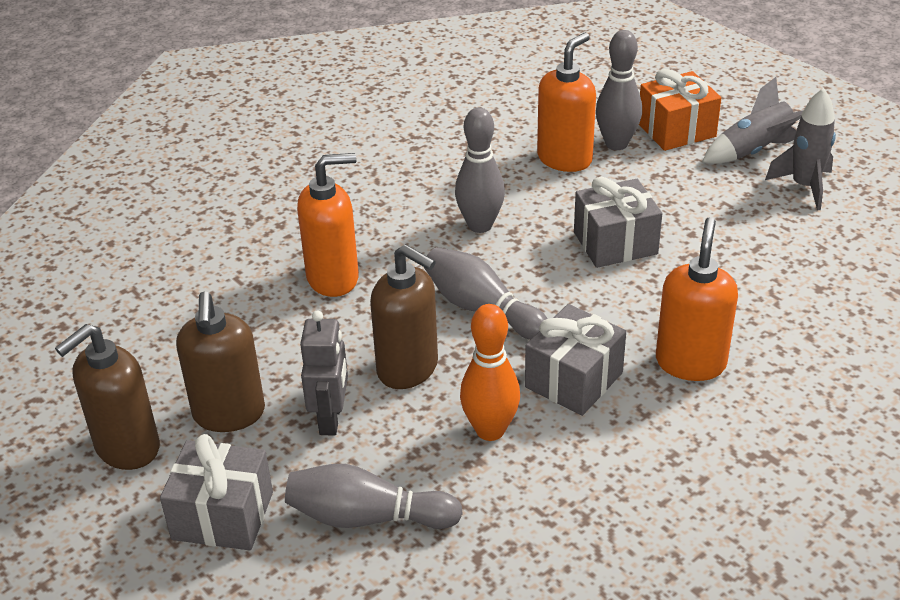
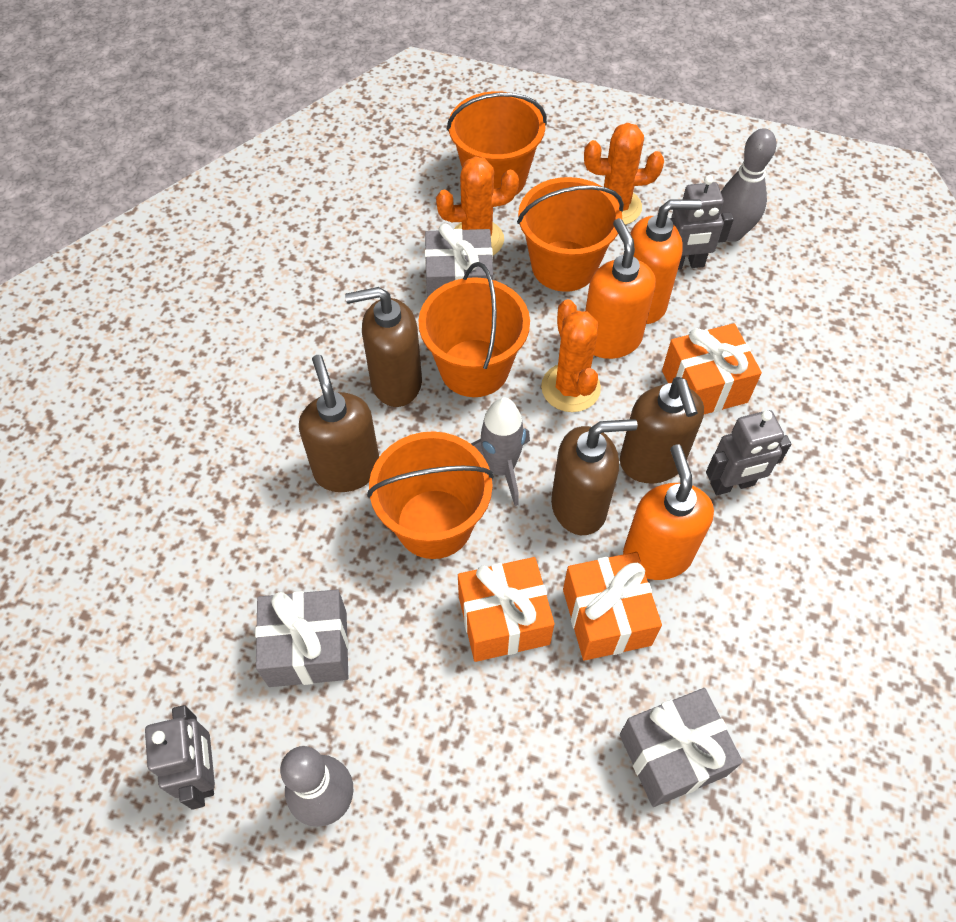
brown soap dispenser: [55,324,160,470] [176,292,265,432] [370,244,438,389] = 3 -> [299,355,379,492] [345,287,422,407] [551,419,638,535] [620,377,704,484] = 4
grey bowling pin: [285,464,463,529] [424,247,548,340] [455,107,505,233] [596,30,642,150] = 4 -> [280,746,353,827] [721,128,776,242] = 2
grey robot: [300,310,348,435] = 1 -> [145,705,215,810] [670,175,734,270] [706,410,791,495] = 3
grey rocket: [702,77,804,164] [765,88,836,210] = 2 -> [471,397,530,506] = 1
orange bowling pin: [460,304,520,441] = 1 -> none = 0
orange bucket: none = 0 -> [367,431,494,559] [418,262,530,397] [447,91,547,196] [517,177,624,292] = 4
orange cactus: none = 0 -> [436,157,519,255] [541,299,601,412] [584,123,664,225] = 3
orange gift: [639,69,721,151] = 1 -> [458,557,555,662] [563,552,662,661] [662,323,762,414] = 3

